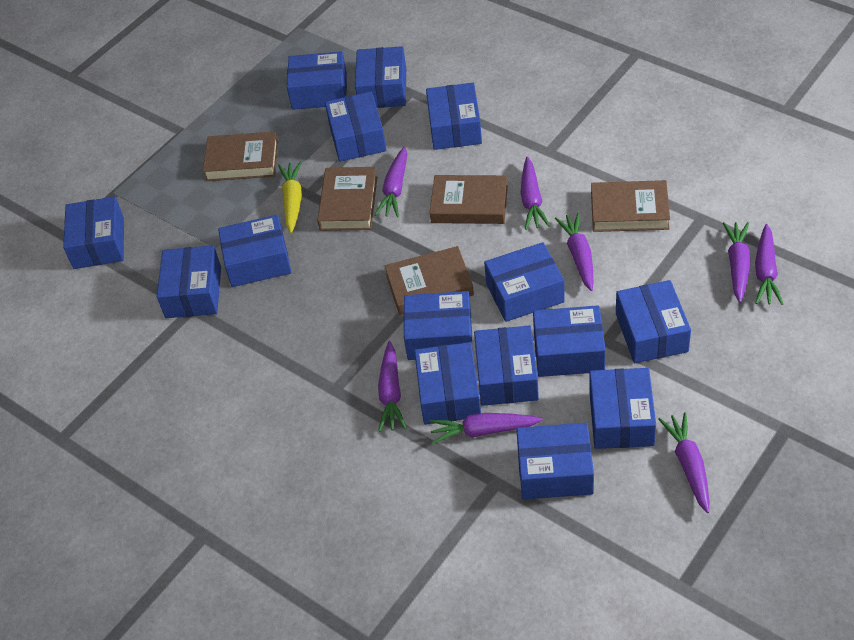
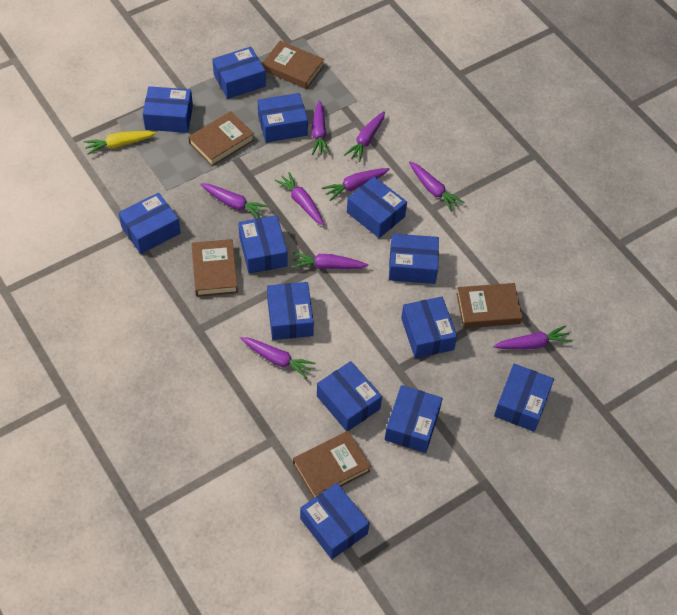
blue box: [63,197,124,269] [157,245,221,318] [218,215,291,287] [287,51,347,110] [325,92,386,162] [355,46,406,108] [403,291,472,360] [414,342,481,425] [426,83,482,150] [474,325,539,406] [484,242,565,322] [516,423,594,499] [533,305,606,377] [589,368,656,449] [616,280,691,363] = 15 -> [118,193,181,254] [143,86,193,133] [212,47,266,99] [238,215,288,274] [258,93,308,143] [267,282,314,340] [300,483,369,559] [317,361,382,431] [347,176,407,238] [385,385,443,453] [389,234,439,284] [401,297,457,358] [494,364,554,432] = 13
purple carrot: [375,146,407,217] [378,341,407,432] [429,413,543,444] [521,157,550,230] [555,213,593,291] [658,412,709,513] [723,222,751,303] [755,224,783,305] = 8 -> [200,184,269,218] [240,337,316,379] [274,172,324,225] [292,252,368,269] [312,100,330,155] [322,168,390,201] [344,111,385,162] [409,161,464,212] [493,325,572,350] = 9

